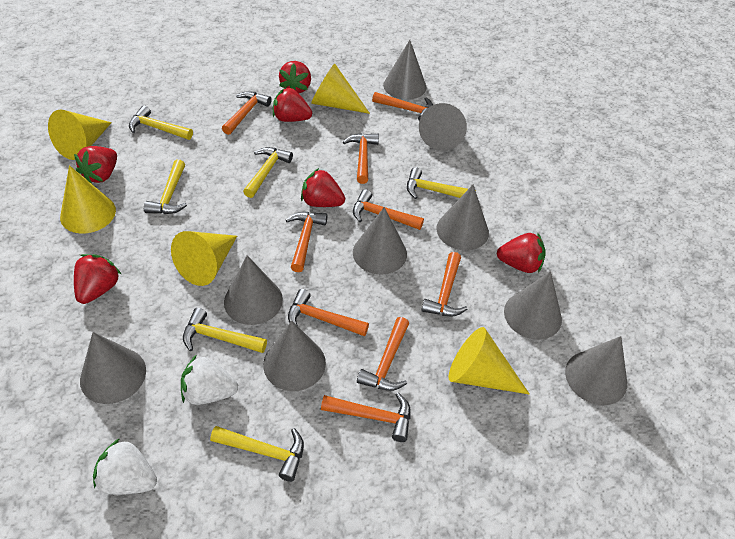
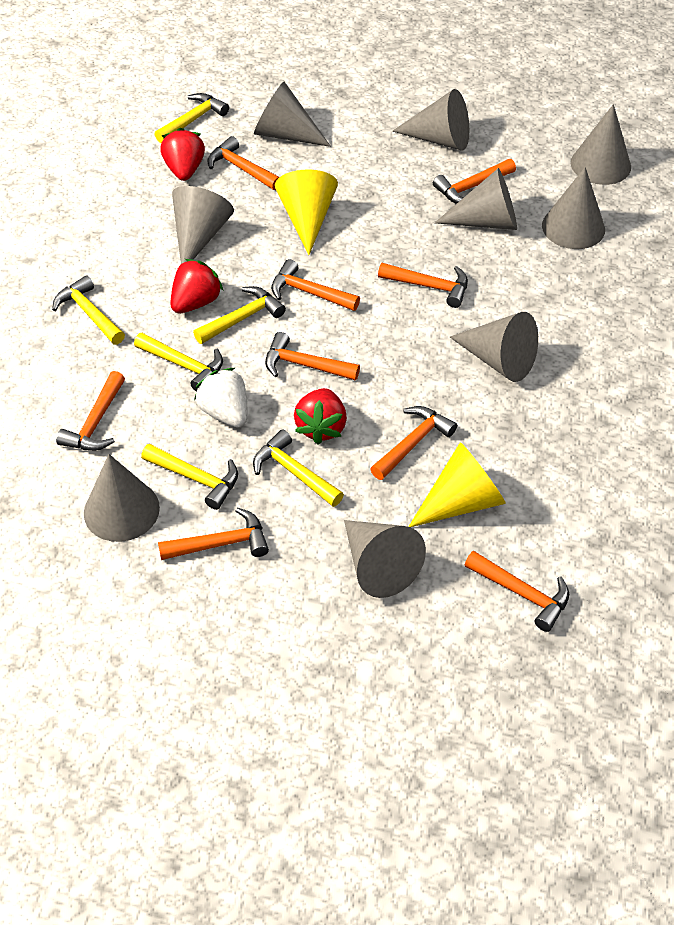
red strawberry: [74,146,117,183] [74,254,122,304] [273,87,312,122] [279,61,311,93] [301,168,345,207] [496,233,546,273] = 6 -> [160,128,205,181] [170,259,224,313] [294,388,347,444] = 3
white strawberry: [93,438,157,495] [181,354,238,405] = 2 -> [194,368,247,427] = 1
yellow cone: [48,110,112,160] [60,165,116,233] [171,231,237,286] [311,63,370,114] [449,327,530,395] = 5 -> [275,169,338,255] [408,442,506,527] = 2

